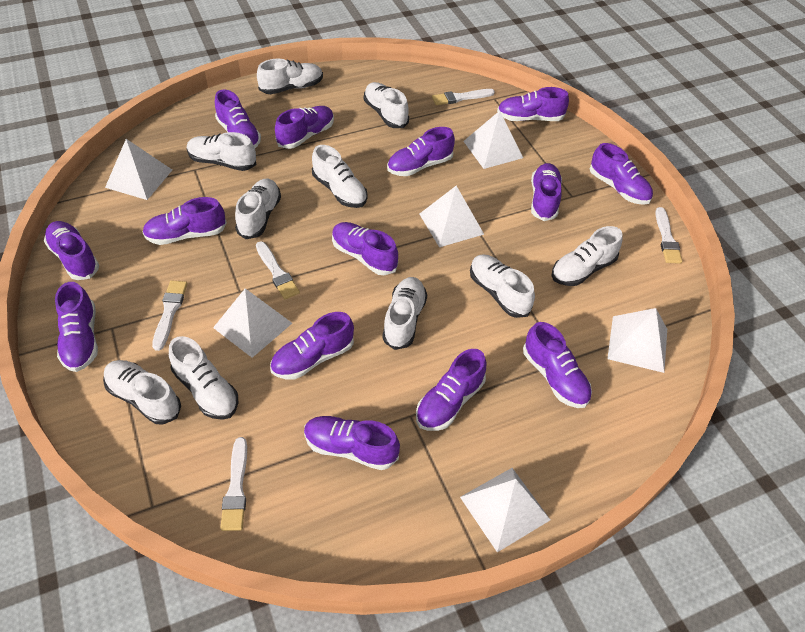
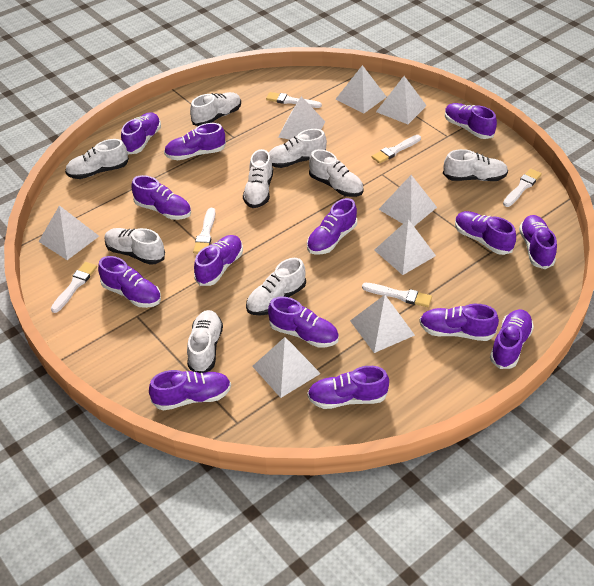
white brush: [152,280,187,351] [220,437,247,531] [256,241,300,299] [432,89,495,105] [655,207,682,264] = 5 -> [51,262,97,313] [193,208,216,254] [266,92,322,108] [362,283,432,307] [372,135,421,164] [503,169,542,207] = 6
white pyramid: [105,139,172,200] [213,288,292,358] [420,186,484,247] [460,468,550,552] [463,111,523,169] [607,308,667,373] = 6 -> [39,205,99,260] [252,337,321,398] [278,96,325,140] [335,65,386,114] [350,295,415,353] [374,219,436,275] [376,76,427,124] [378,175,437,226] = 8
white shoe: [103,360,181,424] [169,336,238,420] [187,132,256,171] [235,179,281,239] [257,59,323,94] [312,145,368,208] [364,82,409,128] [382,277,427,350] [470,254,535,318] [552,226,623,286] = 10 -> [65,139,129,179] [105,228,165,265] [187,310,223,373] [190,92,241,126] [243,149,273,208] [246,258,306,316] [269,129,327,168] [309,149,363,197] [443,149,508,181] = 9

